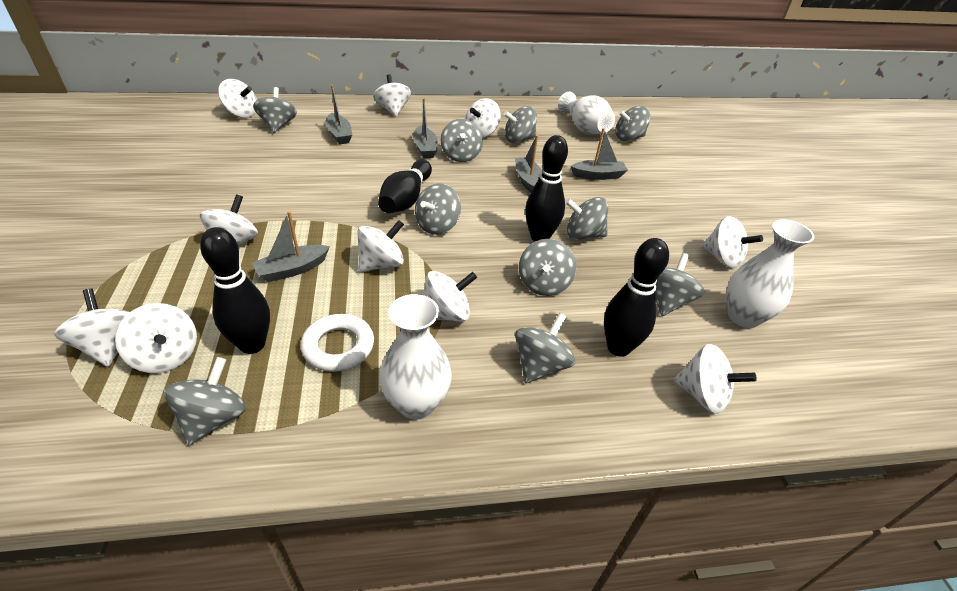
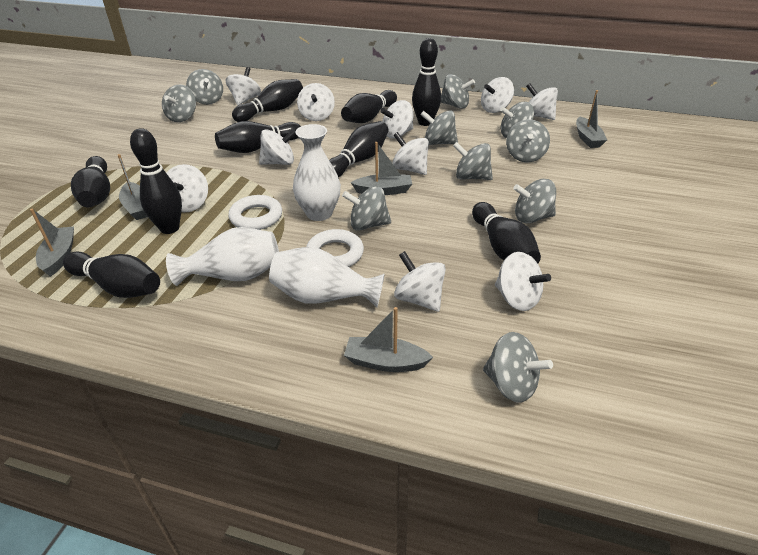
black bowling pin: [200,227,270,354] [378,160,432,213] [525,135,568,241] [604,238,669,357] = 4 -> [63,252,160,298] [71,156,110,207] [130,128,182,234] [215,121,301,153] [232,79,303,122] [329,121,389,177] [341,90,397,123] [412,38,441,126] [472,202,541,263] = 9
white ring: [300,314,374,372] = 1 -> [228,195,282,230] [306,229,364,267] = 2

